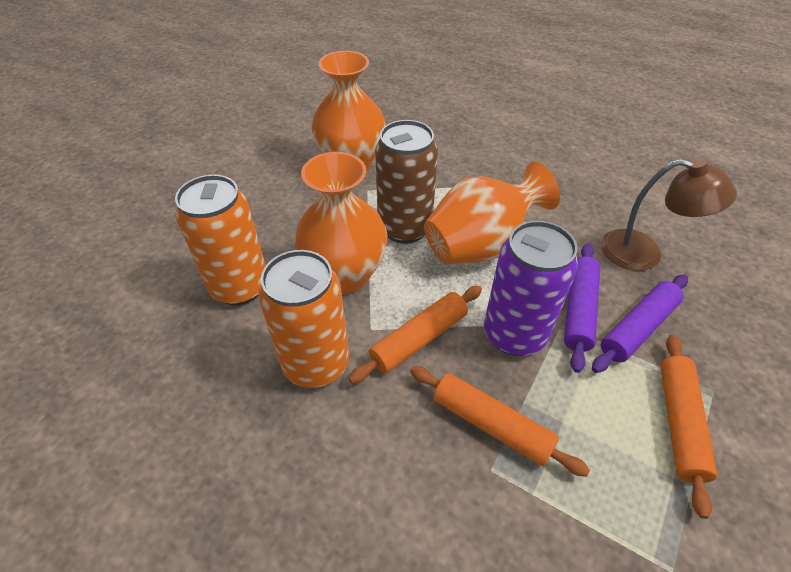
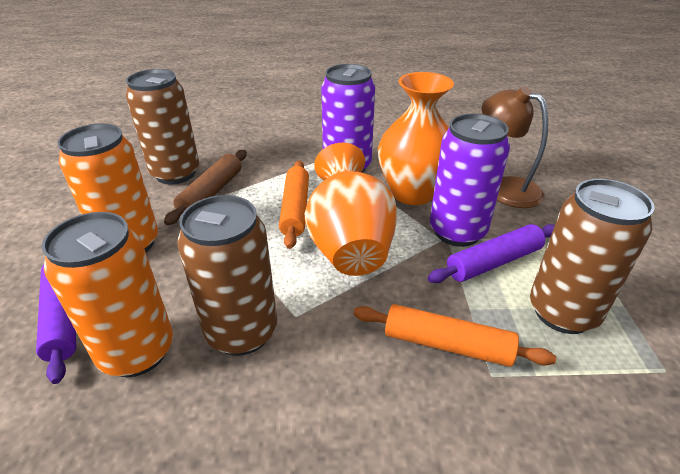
brown can: [375,120,438,244] = 1 -> [126,69,199,184] [177,195,277,356] [530,179,655,334] = 3
brown rolling pin: none = 0 -> [164,150,247,225] = 1
orange rolling pin: [348,286,482,384] [410,366,590,477] [660,335,717,519] = 3 -> [279,160,309,249] [353,304,556,367] = 2
orange vase: [295,152,388,294] [312,51,386,172] [424,162,560,264] = 3 -> [305,143,397,276] [378,72,454,205] = 2
purple can: [484,221,578,356] = 1 -> [321,64,375,173] [430,114,510,247] = 2

